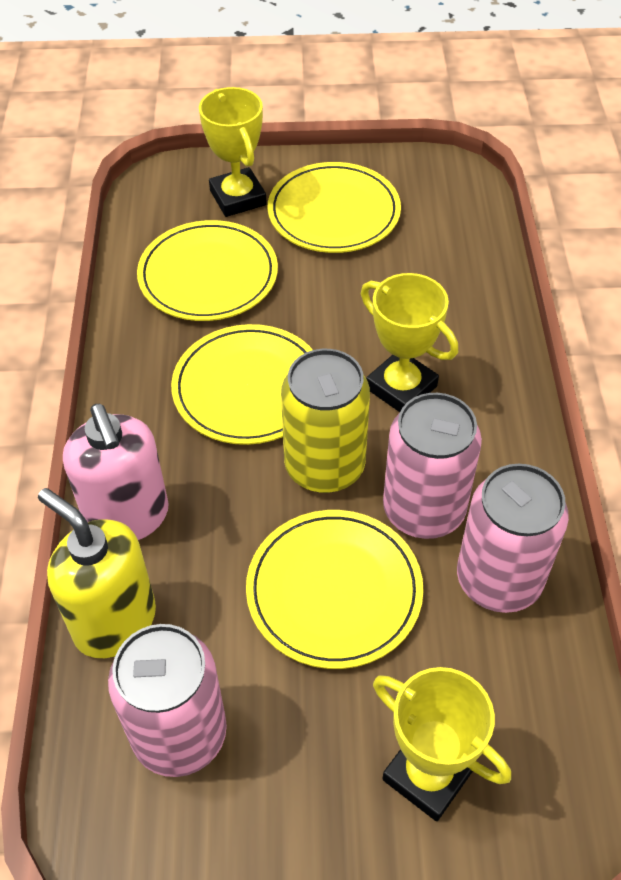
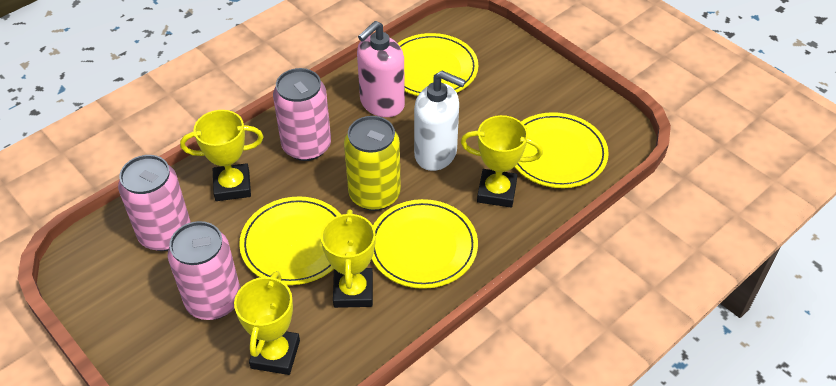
white soap dispenser: none = 0 -> [414,71,466,171] = 1
yellow soap dispenser: [38,488,156,658] = 1 -> none = 0
yellow trophy: [199,87,267,217] [361,273,458,412] [373,667,511,821] = 3 -> [180,110,264,201] [234,271,300,375] [321,209,376,308] [460,115,543,208] = 4

